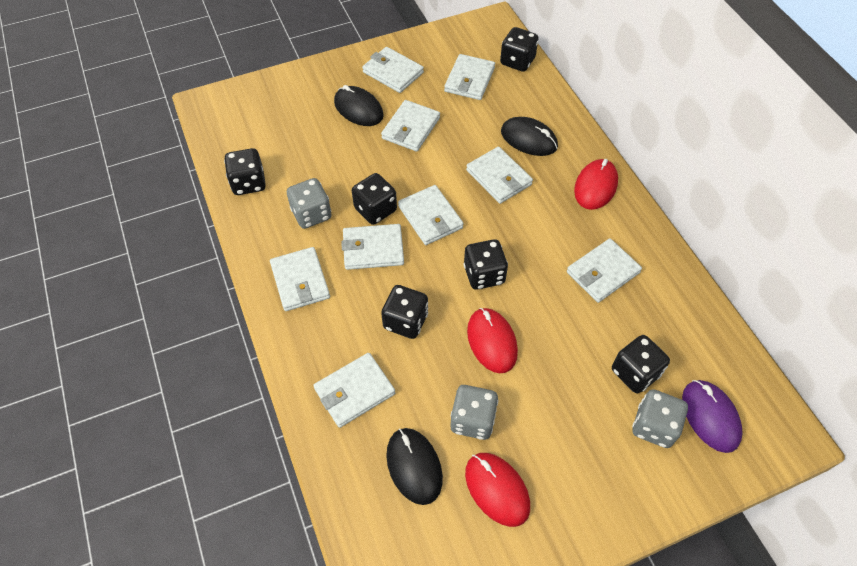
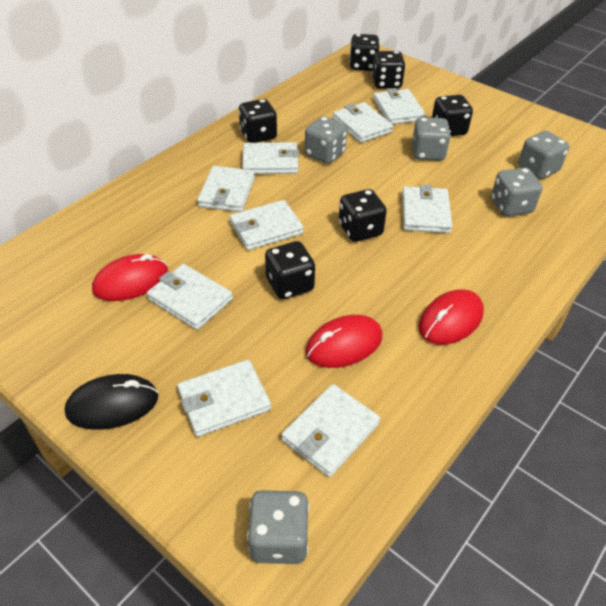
black mouse: [334,85,384,126] [386,428,443,505] [501,117,558,156] = 3 -> [65,374,158,430] = 1
grey dice: [287,178,331,229] [450,385,498,440] [632,389,688,448] = 3 -> [247,490,309,564] [305,116,347,164] [412,117,451,161] [491,168,542,216] [518,131,569,179] = 5
purple mouse: [682,380,743,453] = 1 -> none = 0

